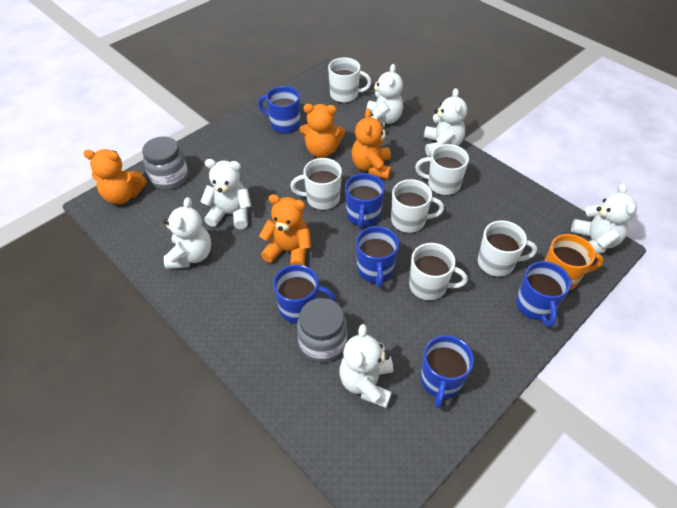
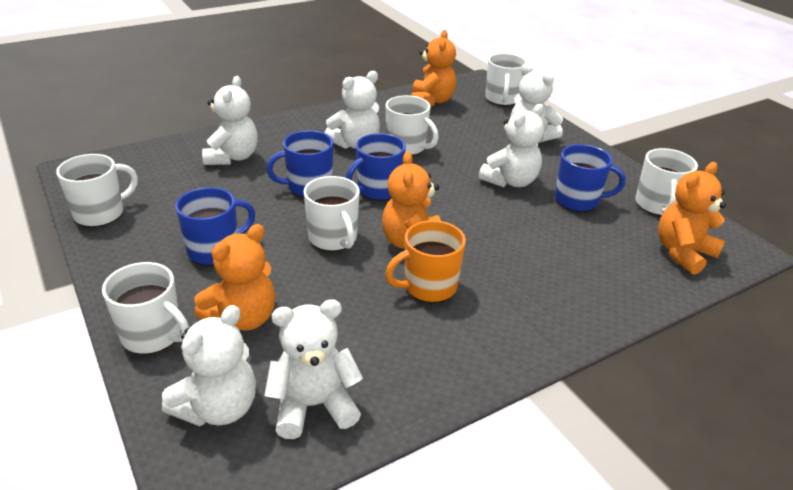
blue mug: [258,86,300,134] [273,264,335,324] [345,173,385,229] [356,226,399,288] [420,335,474,408] [516,261,571,327] = 6 -> [175,187,255,266] [266,130,334,198] [346,133,406,201] [555,144,626,212] = 4
grey jar: [142,136,188,190] [297,298,347,362] = 2 -> none = 0

